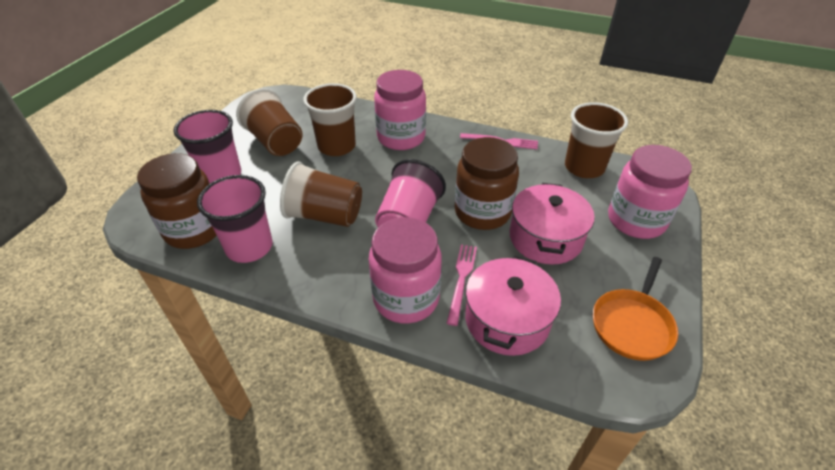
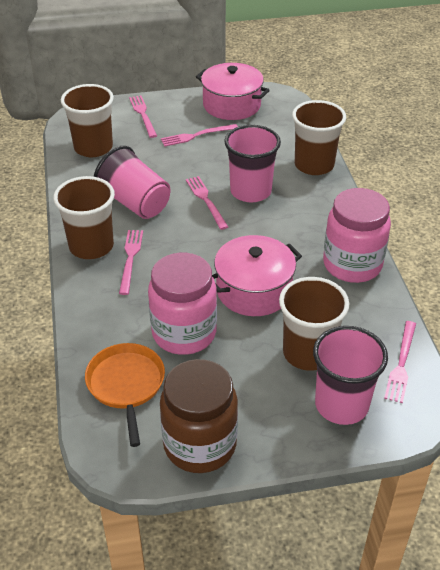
brown jar: [137,153,217,249] [455,137,519,230] = 2 -> [160,359,238,473] = 1
pink fork: [447,244,477,326] [460,133,538,149] = 2 -> [119,230,143,295] [129,96,157,138] [161,124,238,146] [186,176,228,230] [384,321,416,403] = 5
pink jar: [369,217,442,324] [374,70,426,150] [608,145,692,239] = 3 -> [148,253,217,355] [323,188,391,283] = 2

